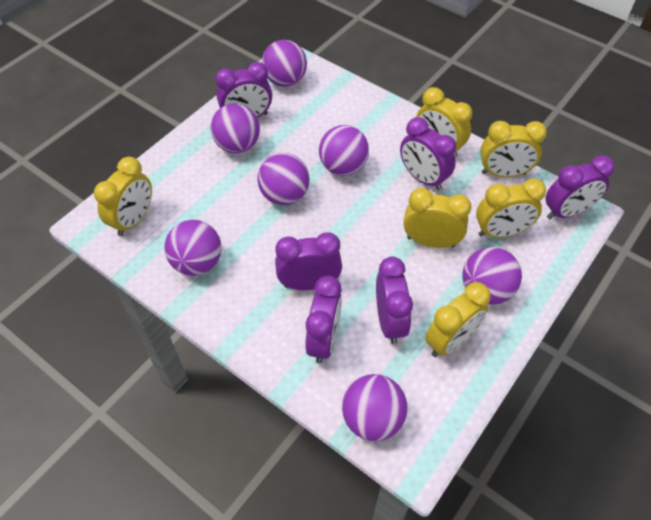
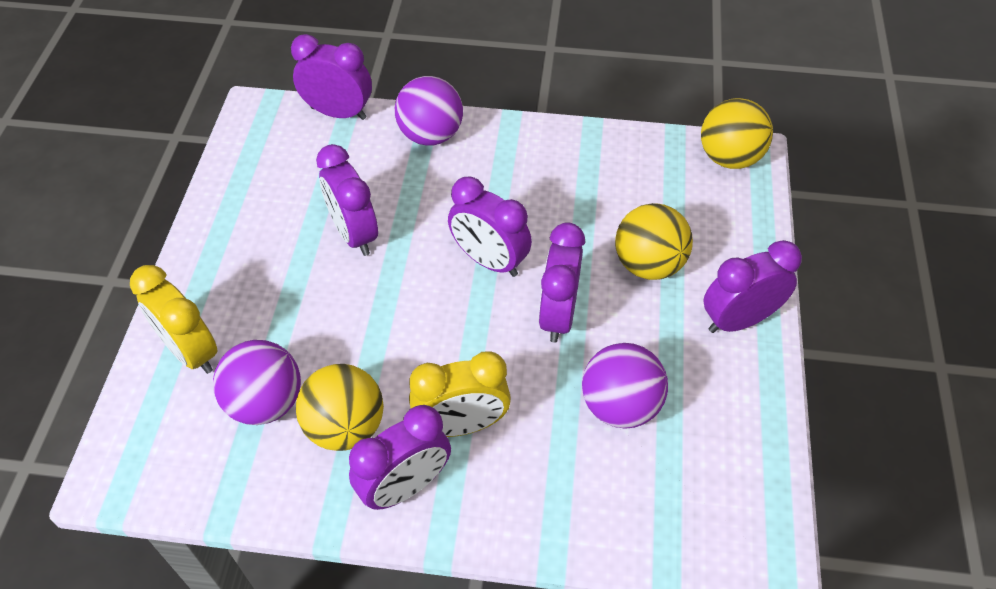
purple ball: [164,220,221,276] [211,103,260,153] [258,153,309,205] [262,40,307,87] [319,125,369,176] [342,374,407,441] [462,247,522,305] = 7 -> [213,340,301,425] [395,76,463,146] [582,343,668,429] = 3
yellow ball: none = 0 -> [296,364,384,451] [615,203,693,280] [701,98,773,169] = 3
yellow clock: [94,157,152,236] [403,188,471,248] [416,87,472,157] [425,282,491,357] [476,178,546,238] [480,121,547,177] = 6 -> [130,265,218,374] [409,351,511,437] = 2

